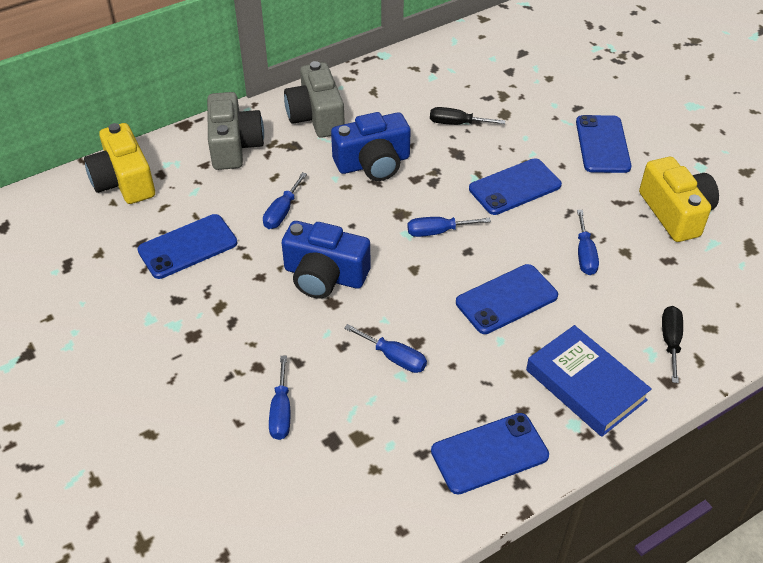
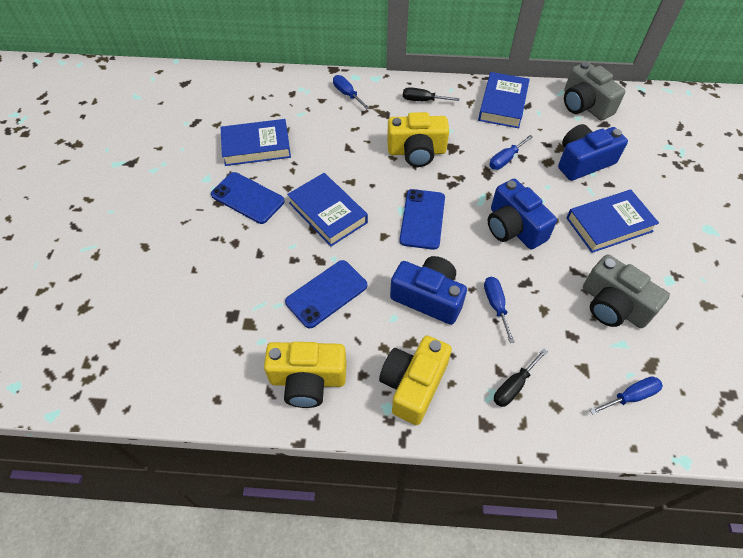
blue book: [526,325,652,437] = 1 -> [221,119,291,166] [287,173,368,246] [478,72,530,128] [566,190,659,253] = 4
blue camera: [282,221,371,299] [331,112,411,181] = 2 -> [390,256,467,325] [488,179,557,249] [558,124,628,181] = 3
blue phone: [137,214,237,279] [431,413,549,494] [456,264,558,334] [469,158,562,215] [576,115,631,173] = 5 -> [211,172,285,224] [285,260,368,329] [399,189,445,250] = 3
blue screwdriver: [263,172,307,229] [269,356,290,440] [344,324,427,373] [407,217,491,237] [577,210,599,275] = 5 -> [333,75,370,109] [484,277,515,343] [489,135,533,170] [590,376,663,415] = 4
yellow camera: [84,123,155,204] [639,157,719,242] = 2 -> [264,342,347,408] [379,336,452,425] [387,112,449,167] = 3

